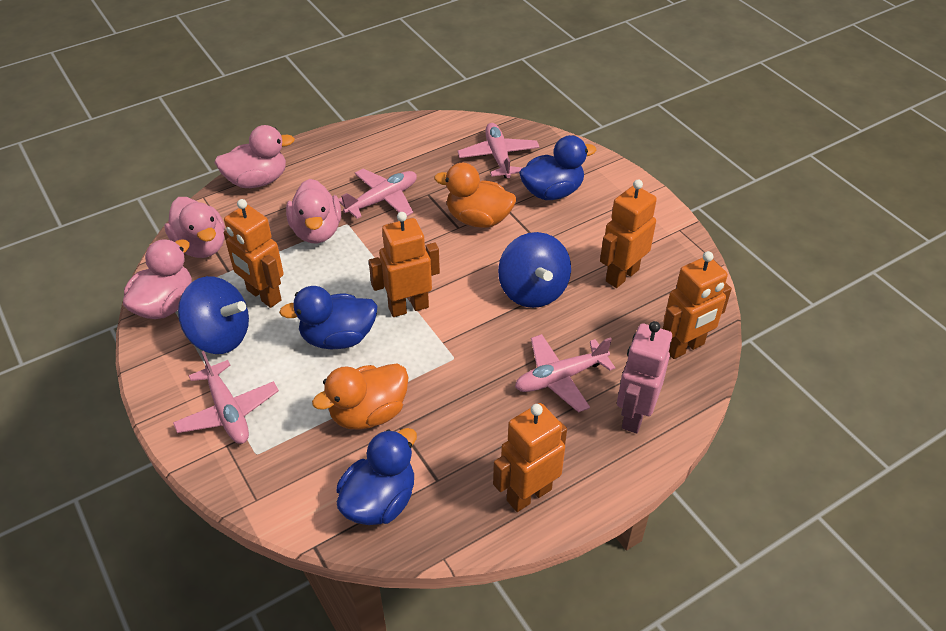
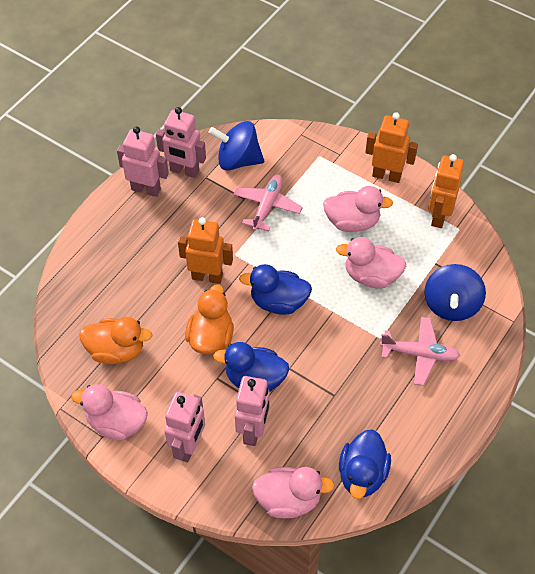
orange robot: [224,199,284,308] [369,212,440,317] [493,403,567,512] [600,180,657,288] [663,251,732,359] = 5 -> [178,217,233,284] [365,112,418,183] [428,154,464,228] = 3
pink plane: [173,351,279,444] [339,169,417,219] [457,123,540,178] [515,334,615,413] = 4 -> [233,174,303,231] [380,317,460,386] = 2
pink robot: [617,321,672,433] = 1 -> [117,127,169,197] [156,107,206,178] [164,392,205,463] [235,376,270,446] = 4

